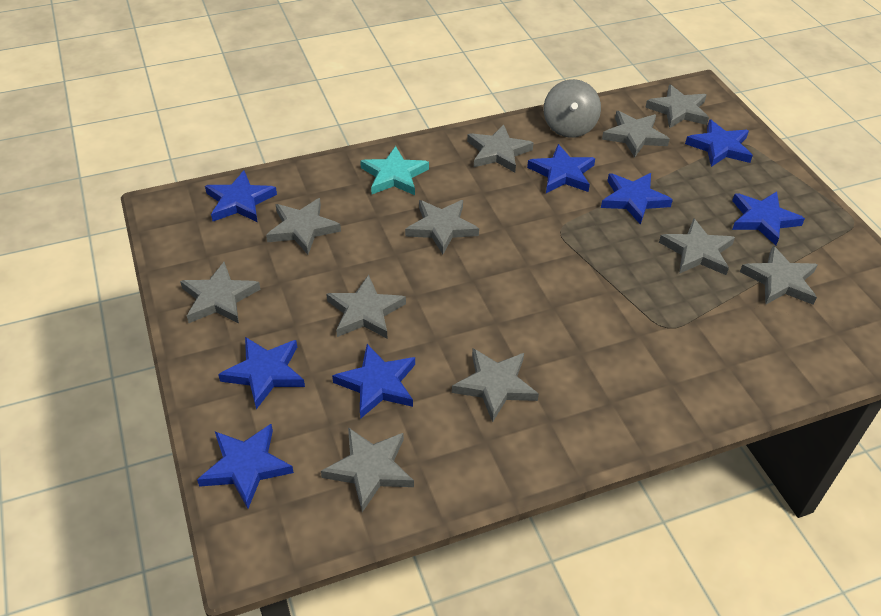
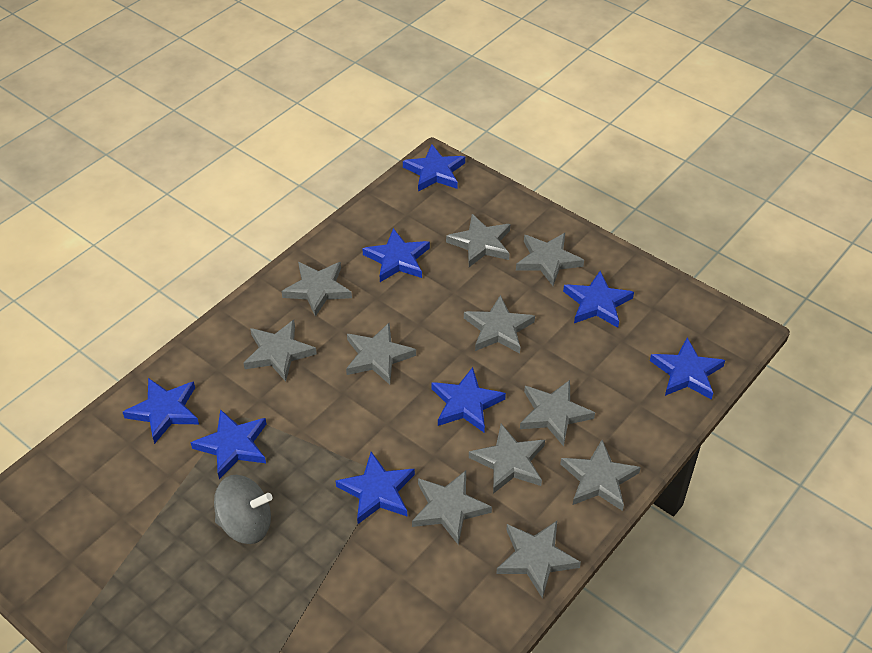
turquoise star: [360,146,429,195] = 1 -> none = 0

